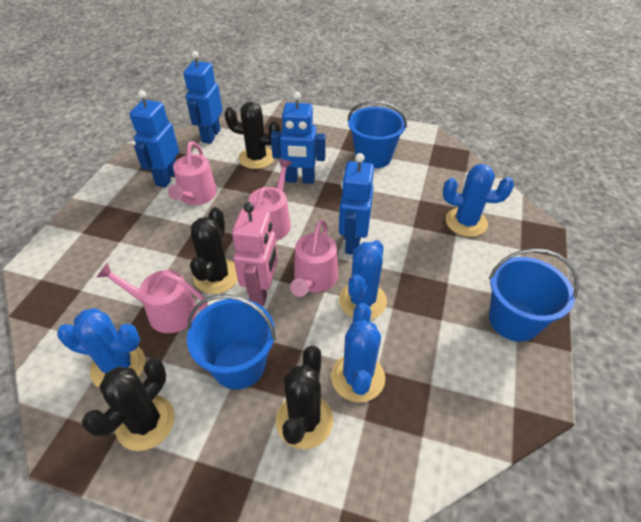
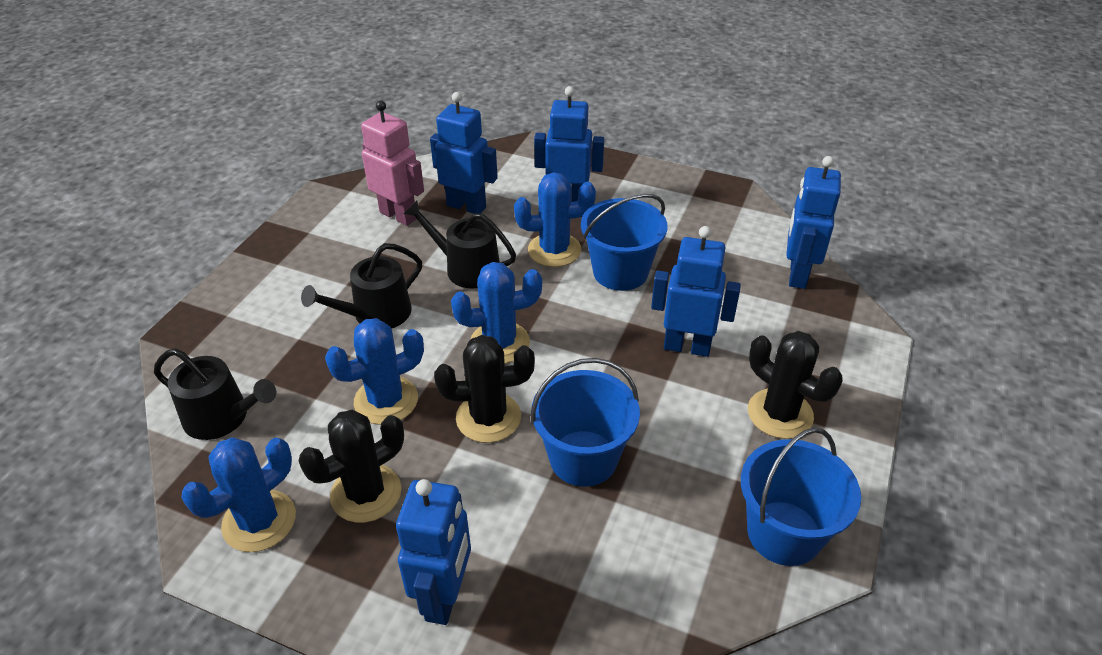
black cactus: [82,358,175,451] [190,207,238,294] [224,102,280,169] [276,346,333,449] = 4 -> [299,410,404,523] [434,335,535,443] [748,331,843,439] = 3
black watering can: none = 0 -> [154,349,276,440] [301,243,422,329] [404,201,516,289] = 3
blue robot: [130,90,179,188] [183,51,222,144] [271,92,326,184] [339,153,374,255] = 4 -> [396,479,471,625] [430,92,498,214] [534,86,604,202] [651,226,741,357] [786,156,841,289] = 5
pink watering can: [97,262,208,333] [168,141,217,205] [249,159,292,241] [290,220,338,297] = 4 -> none = 0

